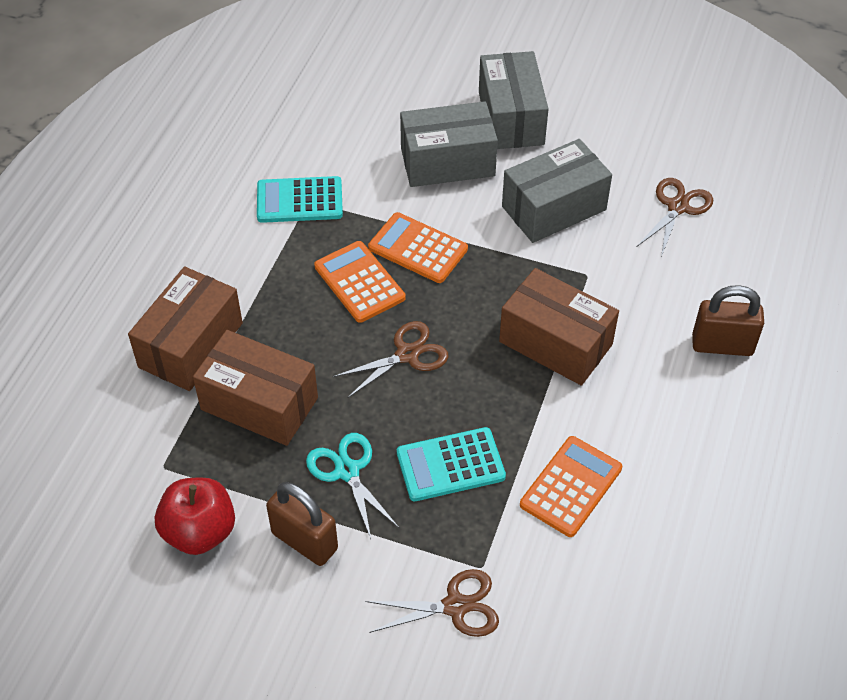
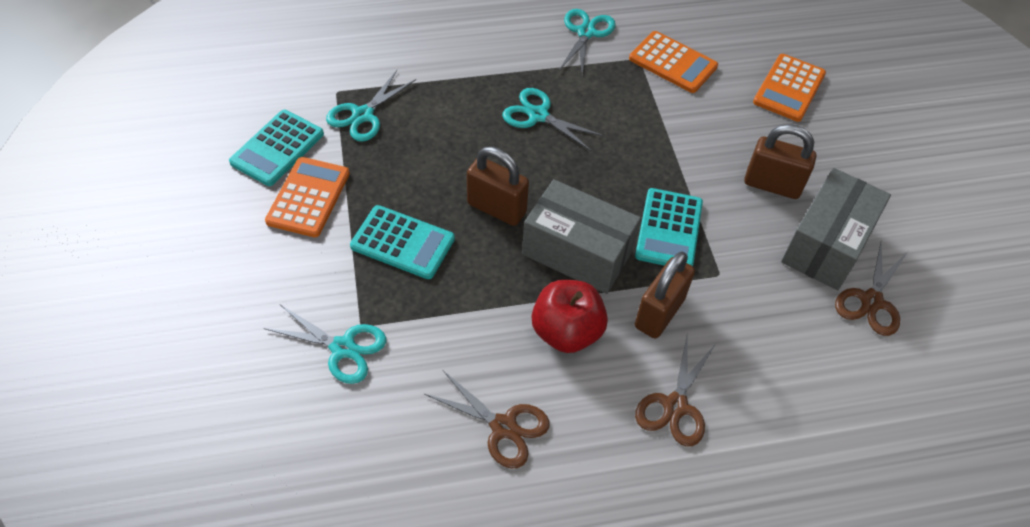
brown box: [128,267,243,391] [193,330,318,446] [499,268,619,386] = 3 -> none = 0
brown padlock: [266,482,338,566] [692,285,764,356] = 2 -> [467,147,529,226] [635,251,695,339] [744,124,816,199] = 3
grey box: [400,101,498,187] [479,51,548,149] [502,139,612,243] = 3 -> [522,179,641,294] [781,168,891,290] = 2
turquoise calculator: [257,176,343,223] [397,427,506,501] = 2 -> [229,110,324,186] [350,205,455,279] [635,188,703,266] = 3
turquoise scissors: [306,433,400,539] = 1 -> [264,305,386,384] [326,70,416,142] [502,88,604,151] [559,9,616,75] = 4

